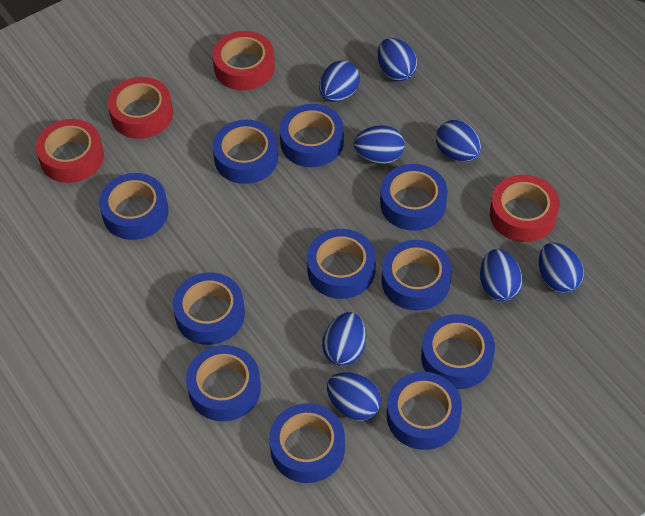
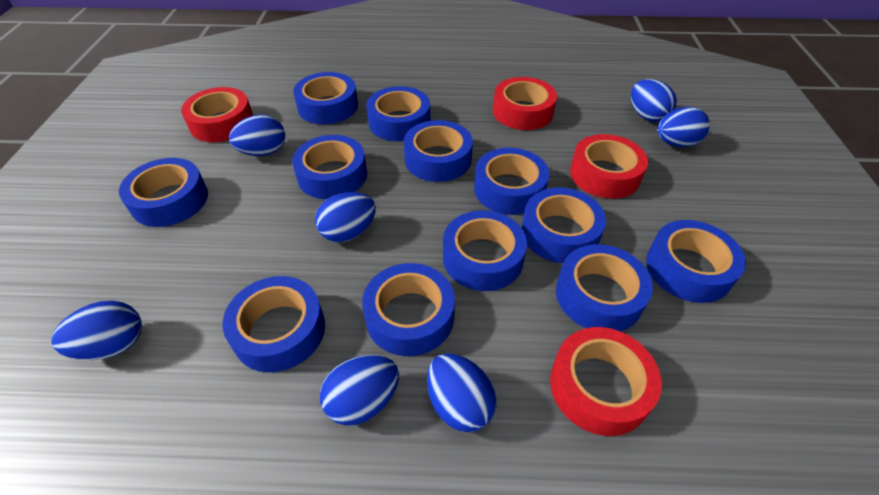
blue egg: [319,61,360,102] [322,312,366,366] [327,372,381,421] [353,125,405,164] [378,38,417,81] [436,120,481,162] [480,249,523,301] [539,243,584,293] = 8 -> [51,301,142,360] [229,115,285,156] [315,192,376,242] [320,355,399,426] [427,353,497,432] [631,79,677,122] [657,107,710,147] = 7
blue tape: [99,173,169,240] [173,273,245,345] [186,345,261,421] [212,120,278,184] [269,403,345,483] [279,104,344,167] [307,229,376,299] [380,164,448,231] [382,240,452,311] [387,372,462,450] [421,314,495,389] = 11 -> [119,158,208,227] [223,276,325,372] [292,135,367,199] [293,72,358,124] [362,263,455,356] [366,86,430,141] [404,120,473,182] [443,210,527,291] [474,148,549,215] [522,188,606,263] [556,244,653,331] [646,220,746,303] = 12

